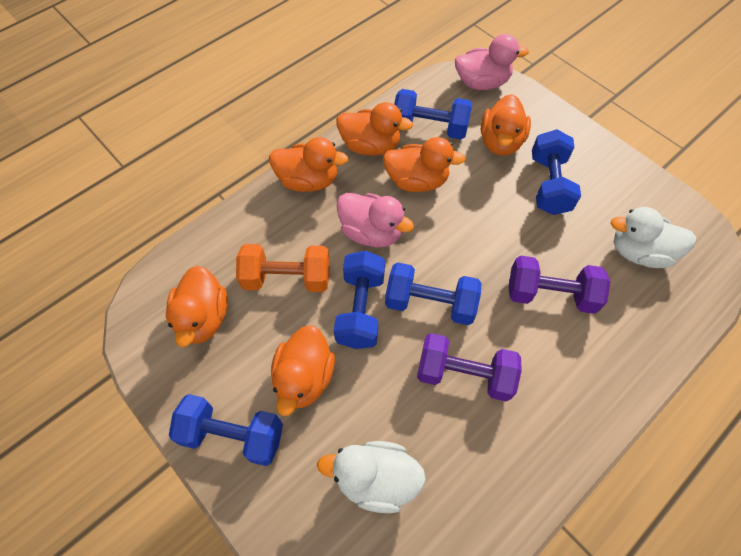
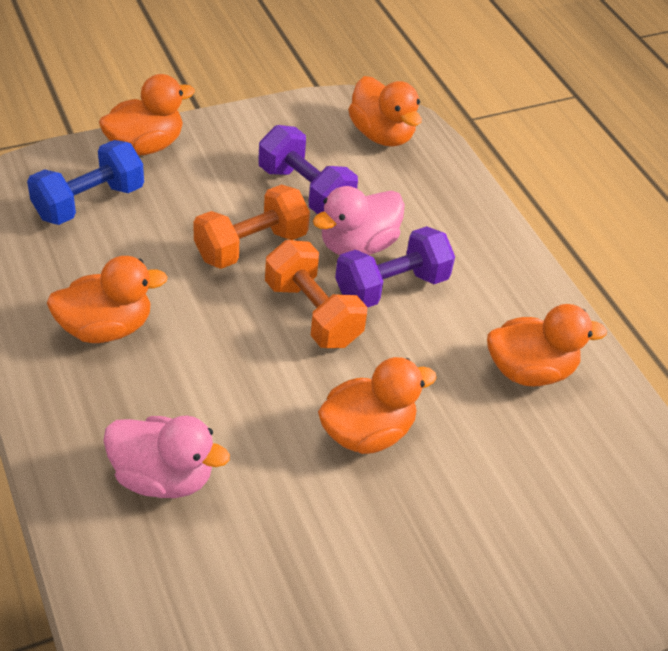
blue dumbbell: [169,394,283,466] [334,251,385,349] [385,262,482,325] [394,89,472,139] [532,129,581,215] = 5 -> [27,140,144,225] = 1
orange duck: [166,266,228,347] [269,137,348,192] [271,325,335,416] [336,102,413,156] [383,137,466,192] [481,94,531,156] = 6 -> [47,256,168,343] [99,74,195,155] [318,357,437,454] [348,76,422,147] [487,304,607,386] = 5
orange dumbbell: [236,244,330,292] = 1 -> [193,185,310,269] [265,240,367,348] = 2
white duck: [317,441,426,513] [611,207,696,268] = 2 -> none = 0

